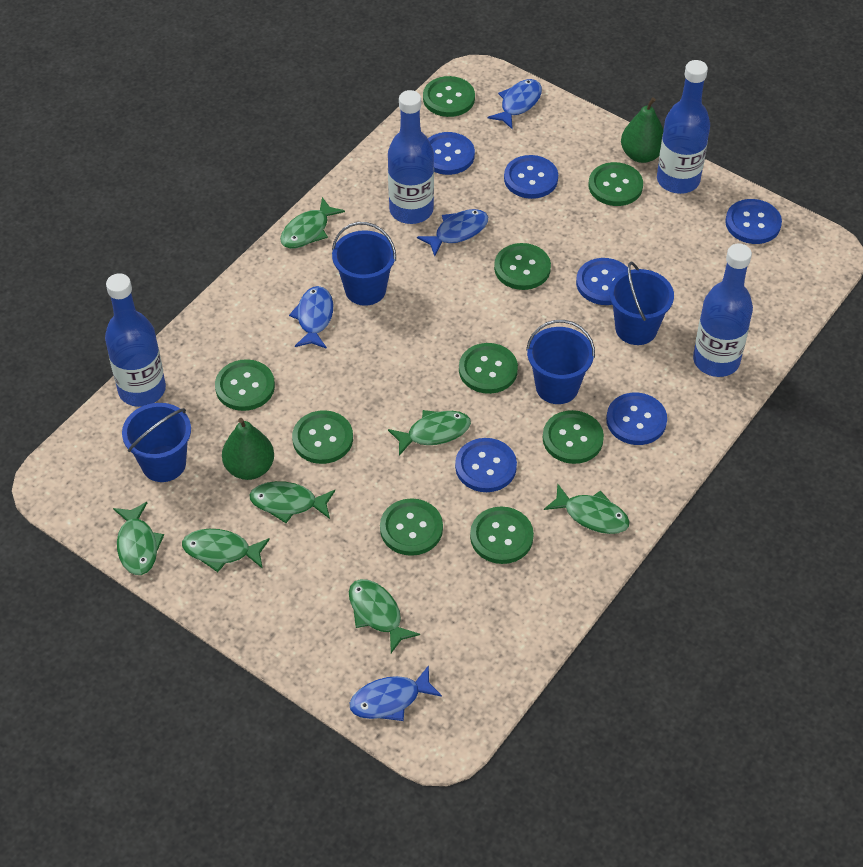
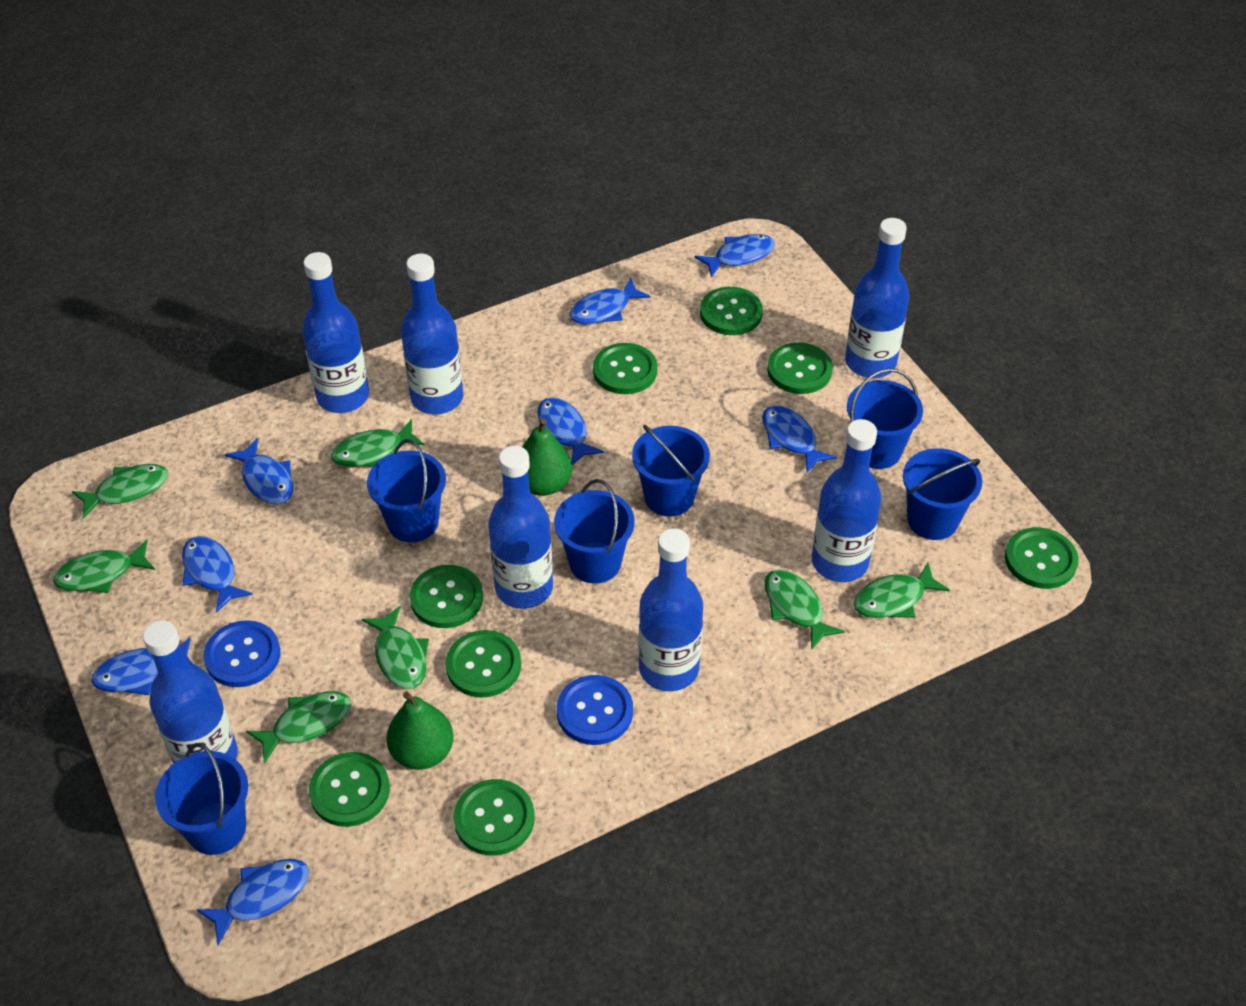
blue bottle: [105,273,166,407] [388,90,434,224] [657,60,710,194] [693,243,753,377] = 4 -> [143,620,238,763] [302,252,369,413] [401,253,463,415] [488,446,553,609] [638,528,703,691] [812,419,881,582] [845,218,909,378] = 7
blue bucket: [122,403,191,482] [332,222,396,306] [526,320,595,404] [609,262,674,345] = 4 -> [155,743,248,855] [367,439,446,542] [554,479,635,584] [632,425,710,516] [847,368,923,469] [903,448,982,540] = 6
blue button: [428,132,475,175] [455,438,517,492] [504,155,558,199] [576,258,628,305] [606,393,667,445] [725,199,782,244] = 6 -> [203,620,280,687] [557,675,633,745] = 2
blue fish: [289,286,333,349] [350,665,442,721] [417,209,488,256] [488,79,542,129] = 4 -> [91,637,193,695] [182,536,253,613] [197,859,309,945] [225,438,293,505] [537,397,604,465] [569,278,651,325] [694,234,775,277] [762,405,837,473] = 8
green button: [215,359,275,411] [292,410,353,464] [380,498,443,556] [423,76,475,117] [459,343,518,394] [470,507,534,564] [494,243,551,290] [543,410,604,464] [589,162,643,206] = 9 -> [309,752,390,827] [410,565,483,628] [446,630,521,698] [453,779,535,856] [593,343,658,394] [700,287,763,335] [767,342,833,394] [1005,527,1079,589] = 8

